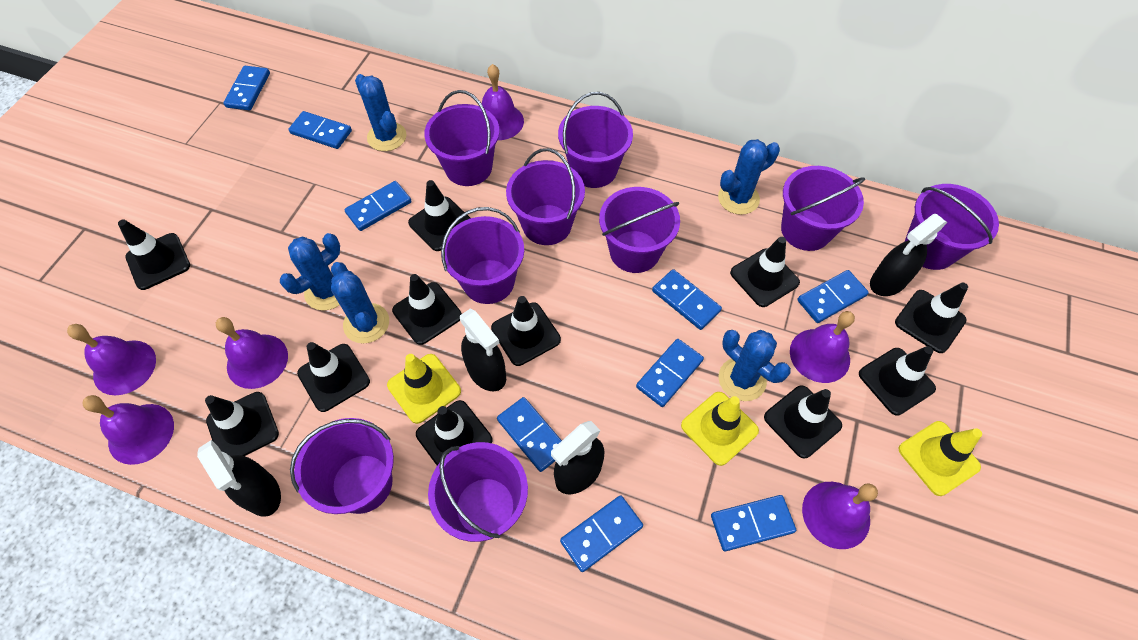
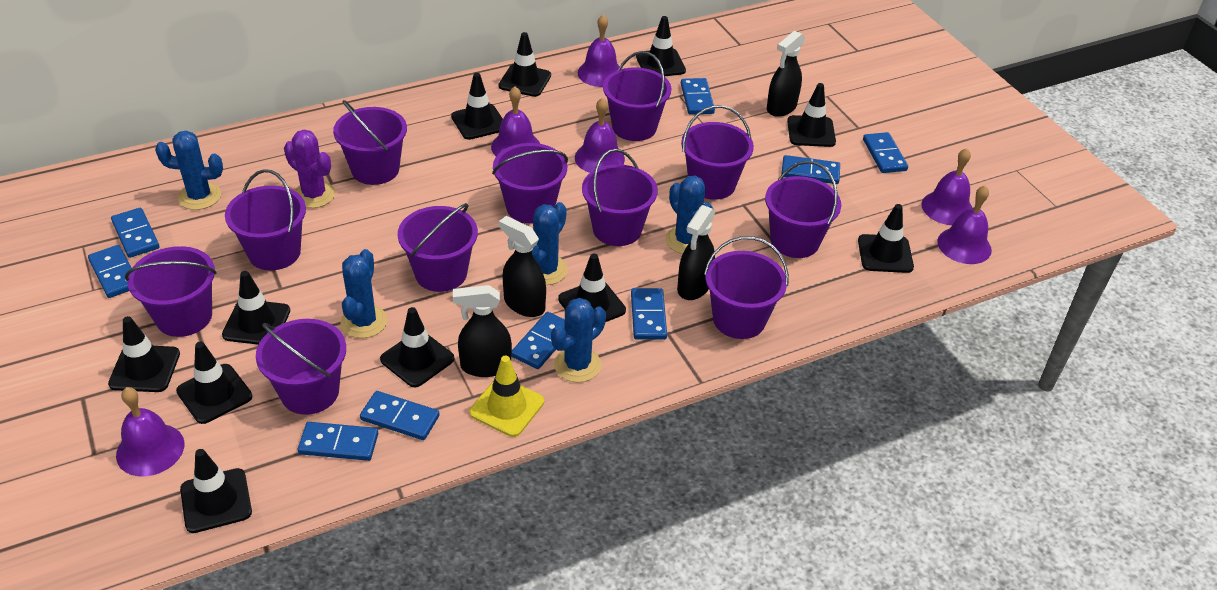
purple bucket: [290,418,394,514] [424,90,500,186] [428,442,528,542] [441,207,524,304] [506,148,585,245] [558,92,633,188] [599,187,680,273] [781,166,865,251] [905,184,999,270] = 9 -> [125,246,217,337] [225,169,306,271] [256,319,346,415] [333,100,407,185] [398,203,478,292] [492,143,568,223] [582,149,658,246] [603,51,671,141] [681,105,754,200] [704,236,789,339] [765,161,841,258] = 11
purple cactus: none = 0 -> [284,130,335,208] = 1
yellow traffic cone: [387,354,461,424] [681,392,759,466] [898,421,982,496] = 3 -> [469,356,544,437] = 1

